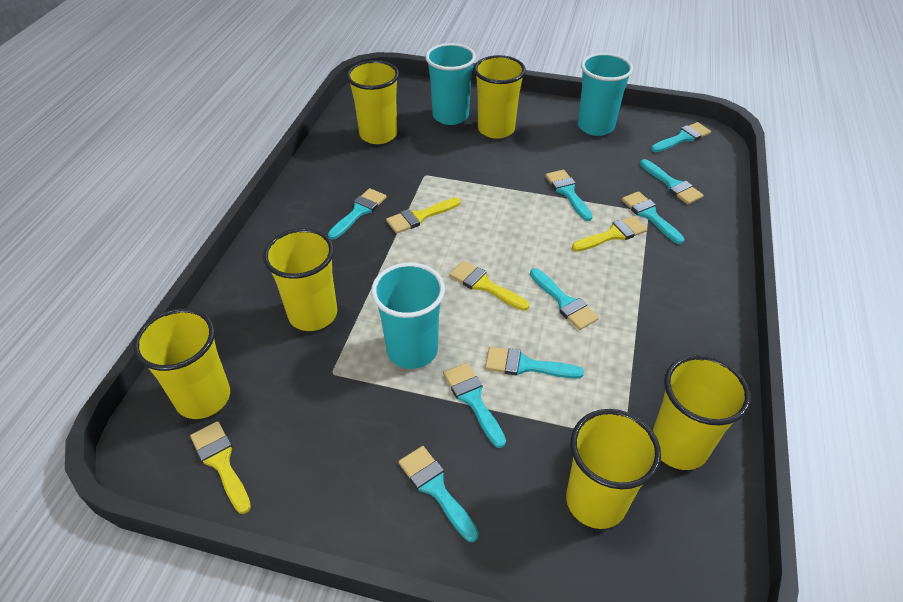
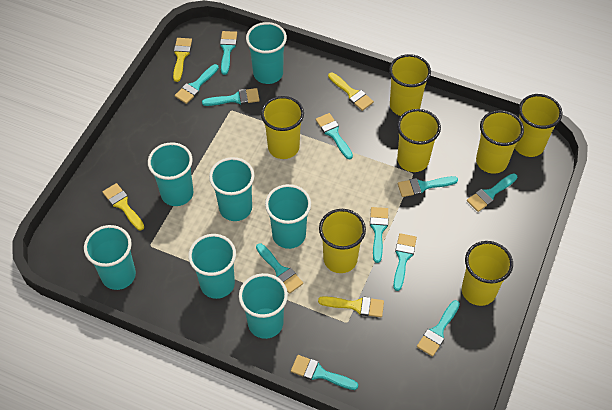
turquoise brush: [328,188,387,240] [398,446,479,542] [443,363,506,448] [485,347,584,379] [530,268,599,330] [545,170,593,221] [622,191,684,244] [640,159,704,205] [651,122,711,152] = 9 -> [175,64,219,104] [202,88,260,106] [220,31,237,75] [256,243,303,294] [291,355,358,390] [316,113,353,159] [370,207,388,263] [393,233,417,291] [398,176,458,197] [417,300,460,357] [467,174,517,212] = 11
turquoise cup: [371,263,445,369] [425,43,476,125] [578,53,633,136] = 3 -> [84,225,136,290] [148,142,193,206] [188,234,236,299] [209,157,255,221] [239,273,288,339] [246,22,287,84] [265,184,311,249] = 7
yellow cup: [133,308,230,419] [263,228,337,331] [347,60,399,144] [474,55,526,139] [566,409,661,529] [652,355,751,470] = 6 -> [261,96,304,159] [319,209,366,273] [389,54,431,116] [397,109,441,172] [462,241,513,306] [476,110,524,174] [515,94,562,157] = 7

